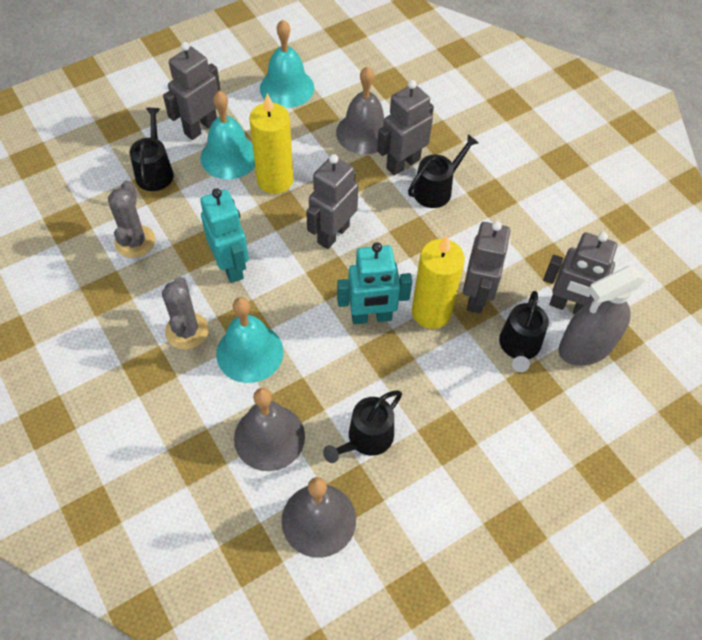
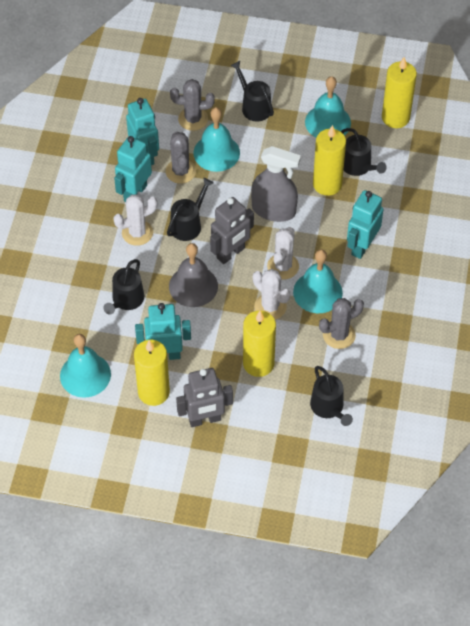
black watering can: [130,108,174,191] [323,390,402,463] [408,134,479,208] [499,291,549,372] = 4 -> [103,259,144,315] [167,178,213,241] [231,61,274,122] [310,366,353,426] [341,128,387,176] = 5
grey bell: [234,388,305,471] [282,477,356,558] [336,66,384,154] = 3 -> [169,243,218,307] = 1
grey cactus: [108,180,155,258] [162,277,209,349] = 2 -> [166,131,196,184] [170,79,215,131] [319,298,364,349] = 3
grey robot: [163,42,221,140] [306,154,358,249] [377,80,434,175] [463,221,510,313] [543,232,617,314] = 5 -> [176,368,233,427] [210,197,254,264] = 2
turquoise bell: [200,91,255,179] [216,297,283,383] [260,20,314,108] = 3 -> [60,334,111,398] [193,107,240,172] [293,249,343,313] [305,76,351,138] = 4
turquoise robot: [200,188,249,283] [337,242,412,324] = 2 -> [114,136,152,202] [126,98,159,165] [135,303,191,360] [347,190,384,259] = 4
white cactus: none = 0 -> [113,194,158,246] [253,269,290,320] [267,227,299,280] = 3
yellow candle: [249,93,294,194] [412,236,465,329] = 2 -> [134,340,170,406] [243,311,276,377] [313,125,346,196] [382,57,417,128] = 4

